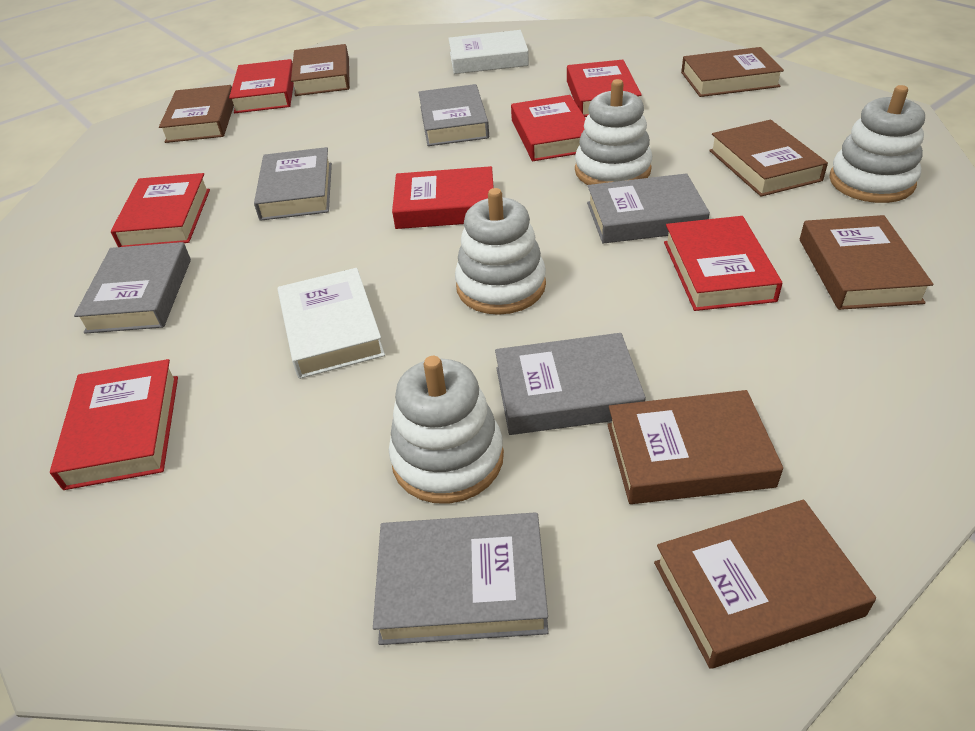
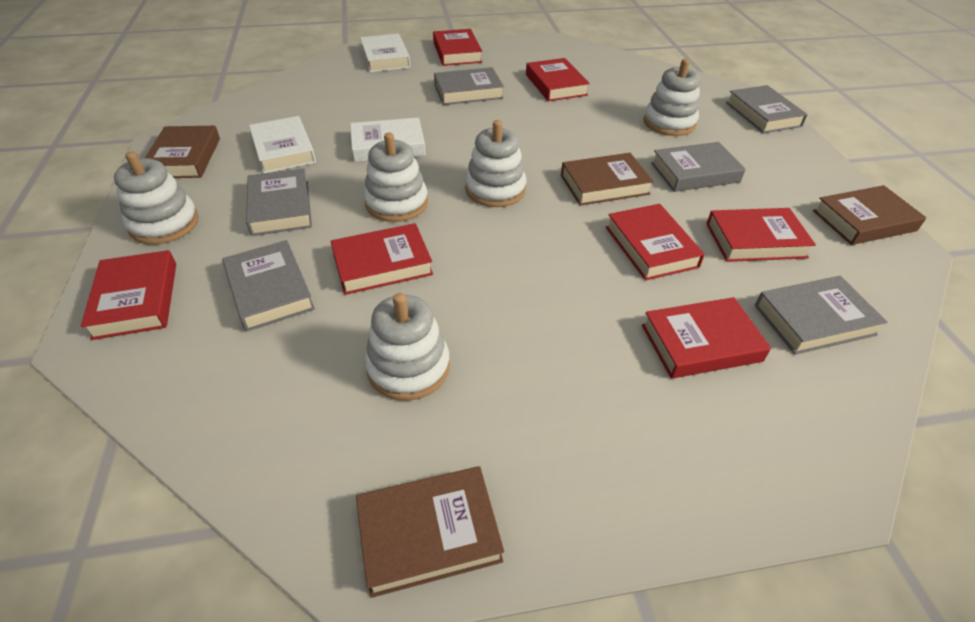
brown book: [159,85,234,143] [291,44,350,96] [607,390,783,504] [654,499,876,669] [681,47,784,97] [709,120,828,197] [800,215,933,310] = 7 -> [145,126,220,178] [356,466,504,598] [561,153,654,206] [813,185,926,245] = 4
white book: [277,268,385,379] [448,30,529,74] = 2 -> [249,116,316,173] [350,117,426,162] [360,34,410,72] = 3
white stacking toy: [389,356,504,504] [455,188,546,315] [575,79,652,185] [829,85,925,203] = 4 -> [114,151,199,245] [364,132,428,222] [365,293,450,401] [465,120,526,207] [643,59,700,136] = 5

